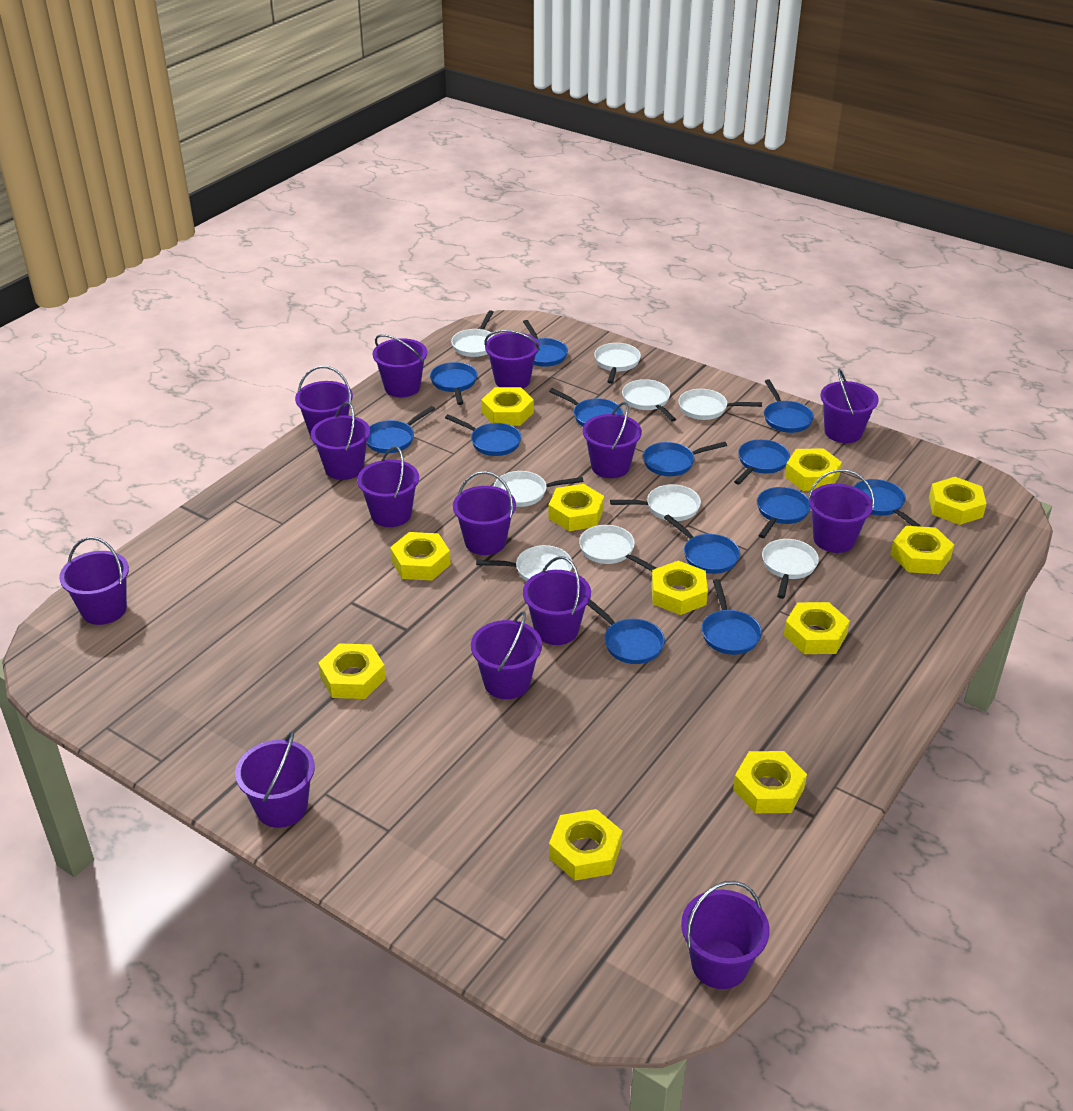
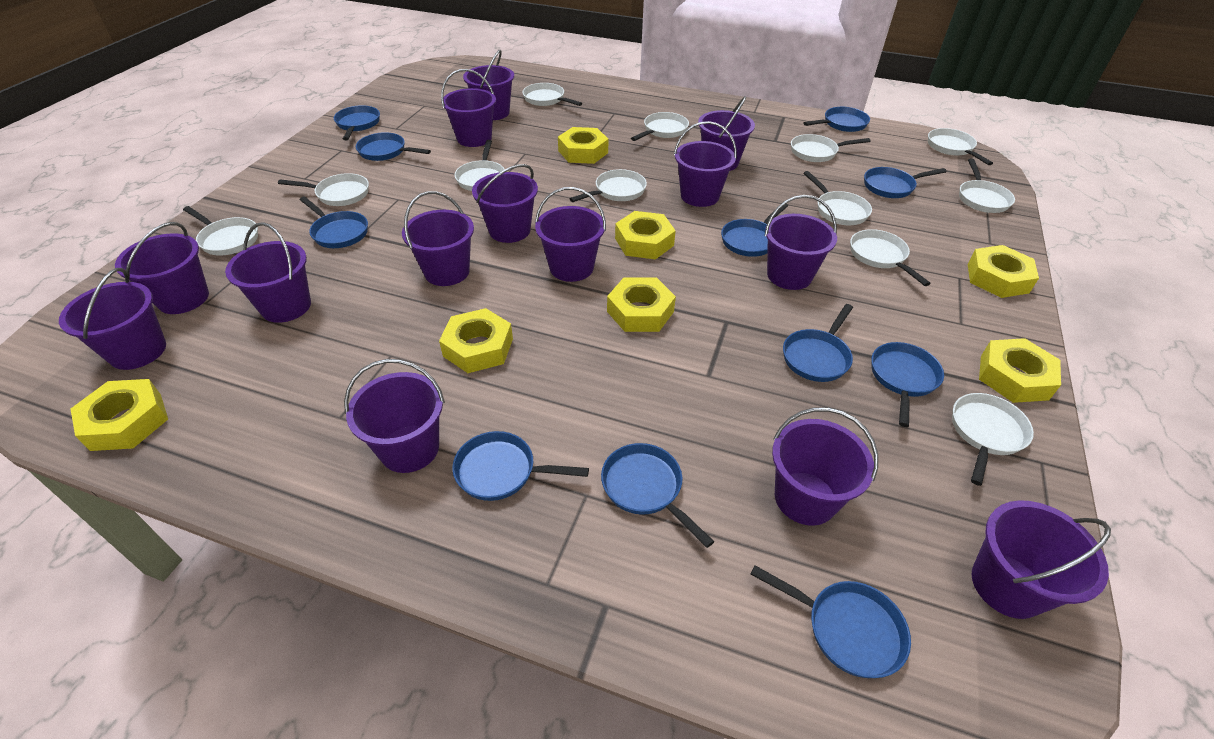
blue pan: [367,406,435,453] [430,362,477,405] [445,414,521,456] [523,320,568,367] [549,388,623,426] [587,599,665,664] [643,442,727,476] [664,514,740,574] [702,579,762,655] [734,439,790,485] [757,487,811,538] [764,379,814,433] [854,479,922,527] = 13 -> [300,197,368,248] [334,105,380,140] [356,132,431,161] [452,431,589,501] [601,443,714,548] [721,203,788,257] [750,565,911,678] [783,304,853,382] [804,107,870,132] [864,167,947,198] [871,342,944,427] = 11
white pan: [451,310,494,357] [476,545,572,581] [494,471,583,507] [579,525,657,571] [594,343,641,384] [610,484,701,521] [622,379,676,422] [678,389,762,420] [762,539,819,599] = 9 -> [183,206,258,255] [278,173,369,206] [454,140,505,191] [522,83,582,106] [569,169,647,202] [631,112,689,141] [791,134,870,162] [803,171,872,225] [850,229,931,286] [928,128,993,165] [952,393,1034,486] [959,158,1015,213] = 12
yellow nut: [318,643,386,699] [390,532,451,581] [481,387,534,426] [549,484,604,531] [549,809,622,881] [651,561,708,615] [733,751,807,813] [784,602,850,654] [785,448,842,491] [890,526,954,574] [929,477,987,525] = 11 -> [71,379,168,451] [439,308,513,373] [558,127,608,164] [607,277,676,332] [615,211,676,259] [968,245,1039,298] [979,338,1061,403] = 7

